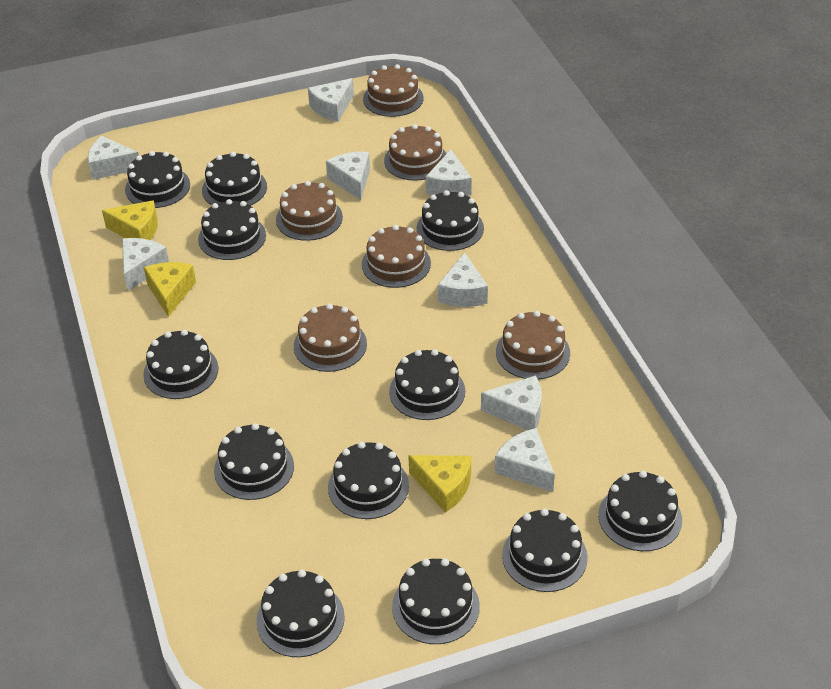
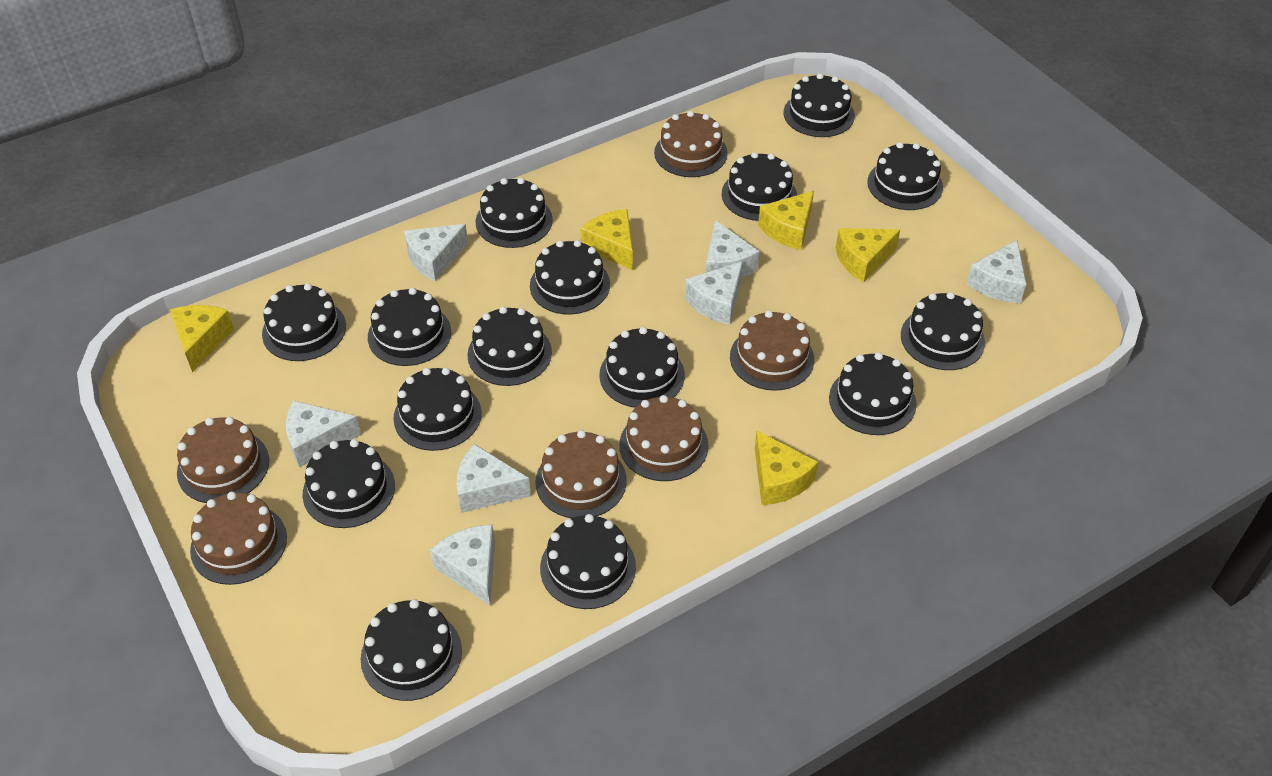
black cake: [125,151,190,208] [143,329,219,399] [198,199,266,260] [202,152,267,206] [214,423,294,500] [256,570,345,657] [328,442,409,519] [389,349,465,420] [392,558,480,644] [416,190,484,251] [502,508,588,592] [598,471,682,551] = 12 -> [262,283,346,361] [302,439,395,528] [360,599,462,701] [368,288,451,366] [393,368,481,451] [467,307,552,386] [475,178,553,248] [530,240,610,315] [540,514,636,609] [599,327,685,408] [722,152,797,221] [783,73,855,137] [829,352,917,435] [867,142,943,210] [901,292,985,370] = 15
white cheese: [88,136,139,180] [122,238,169,291] [308,78,354,122] [326,152,370,200] [426,149,472,196] [438,252,488,307] [481,375,542,430] [494,428,555,492] = 8 -> [286,400,361,467] [404,224,468,281] [430,525,495,605] [457,444,531,513] [685,261,743,325] [706,220,759,278] [967,240,1026,303] = 7
yellow cheese: [102,200,158,240] [144,262,196,317] [408,455,471,513] = 3 -> [170,305,234,372] [580,209,633,270] [755,430,818,505] [758,191,814,250] [836,228,900,283] = 5

